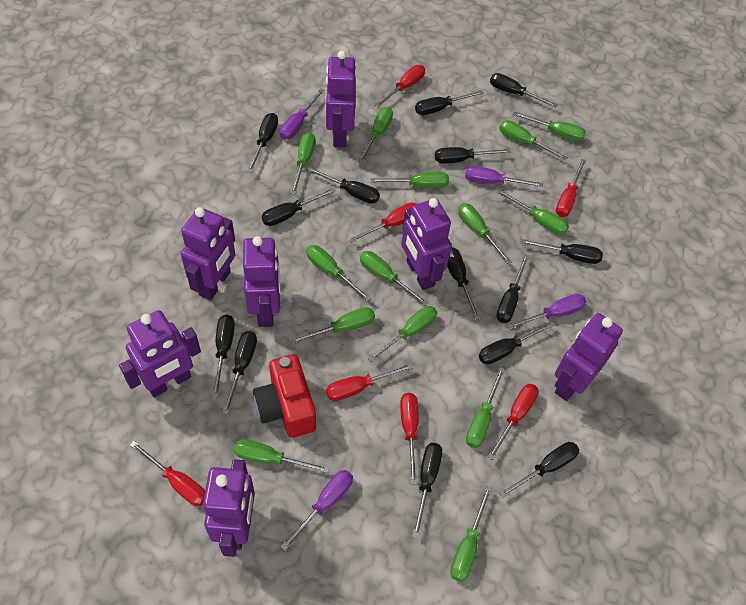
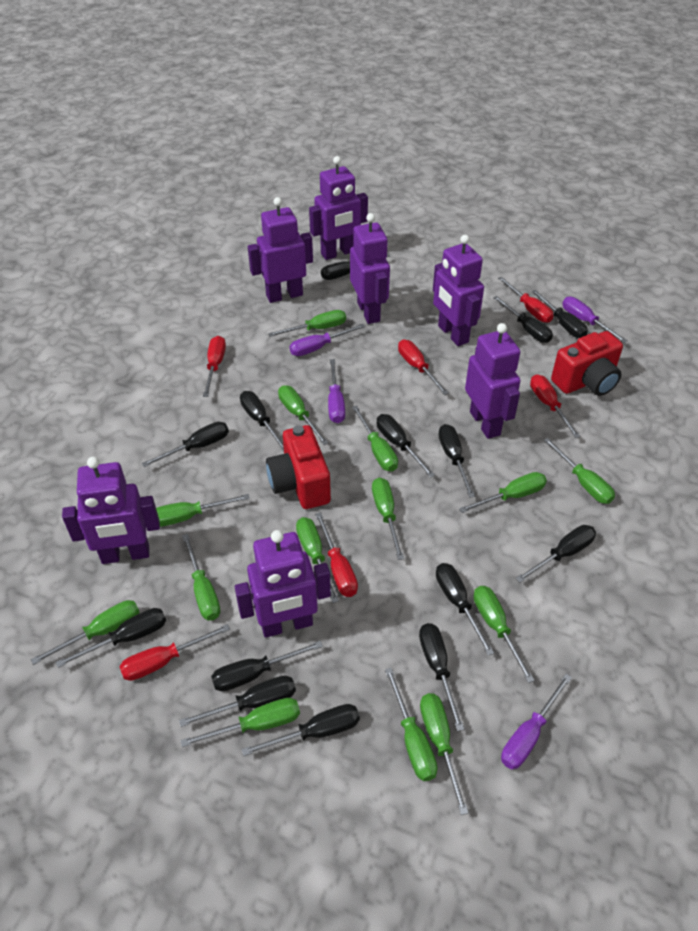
red camera: [253,354,316,438] = 1 -> [266,425,331,509] [551,331,623,396] = 2
red screwdriver: [130,441,205,506] [326,363,413,401] [349,202,416,243] [375,65,425,107] [400,393,419,484] [487,384,539,460] [556,159,586,217] = 7 -> [119,624,230,681] [203,336,226,397] [315,512,358,597] [398,340,449,395] [498,277,554,323] [530,374,581,438] = 6

